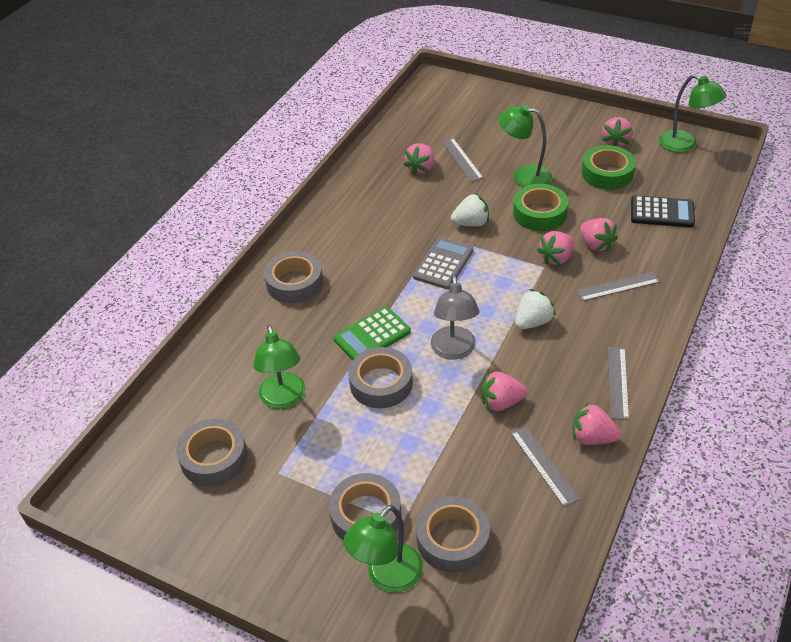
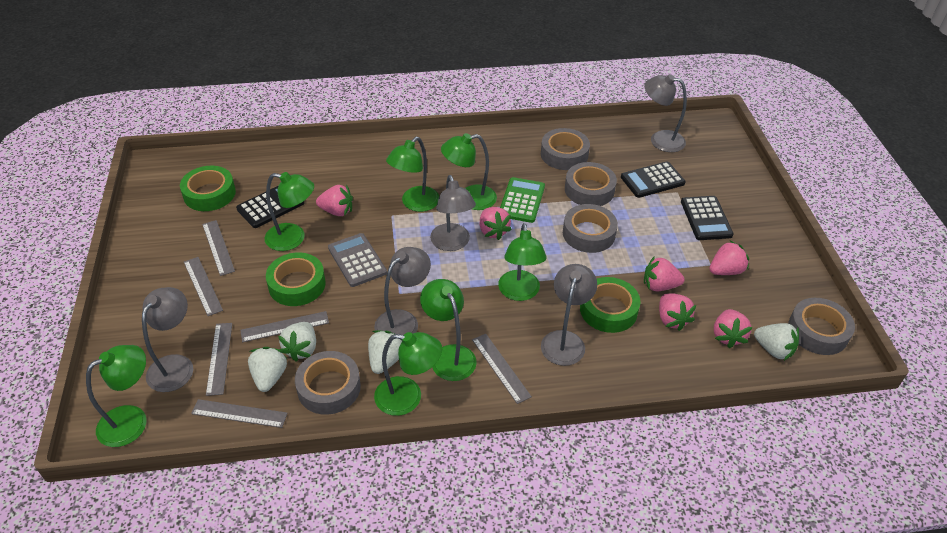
black calculator: [631,195,695,228] = 1 -> [236,186,305,228] [621,161,686,198] [681,196,734,240] = 3
green lamp: [253,324,306,409] [344,505,423,592] [499,105,552,187] [659,74,726,153] = 4 -> [86,345,147,447] [265,172,314,251] [374,332,442,416] [386,137,439,212] [420,279,477,381] [441,133,497,210] [498,223,547,301] = 7
green tape: [513,184,568,231] [581,145,636,190] = 2 -> [180,166,236,211] [266,253,326,306] [580,277,640,333] = 3
grey lamp: [431,275,479,360] = 1 -> [142,287,193,392] [374,247,431,341] [430,175,476,251] [541,264,597,366] [644,74,687,152] = 5
grey ruler: [441,138,483,182] [511,426,580,507] [576,272,660,301] [608,347,629,420] = 4 -> [184,257,223,316] [191,399,288,428] [202,220,235,276] [206,323,232,396] [240,311,329,342] [472,334,532,404] = 6
white strawberry: [451,193,489,226] [515,289,556,329] = 2 -> [248,347,287,392] [278,322,316,361] [368,330,402,374] [754,323,799,361] = 4

